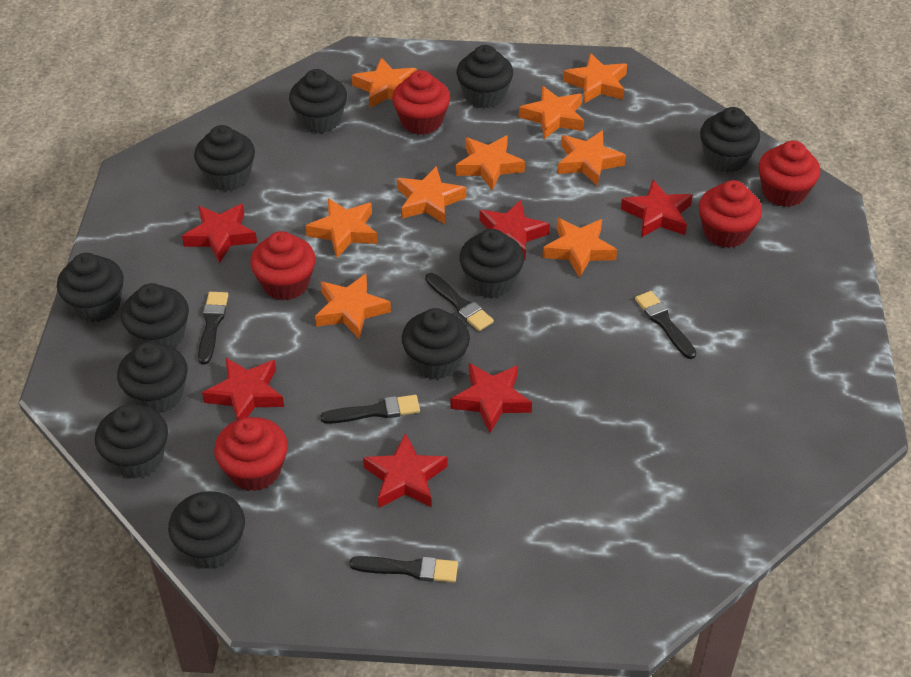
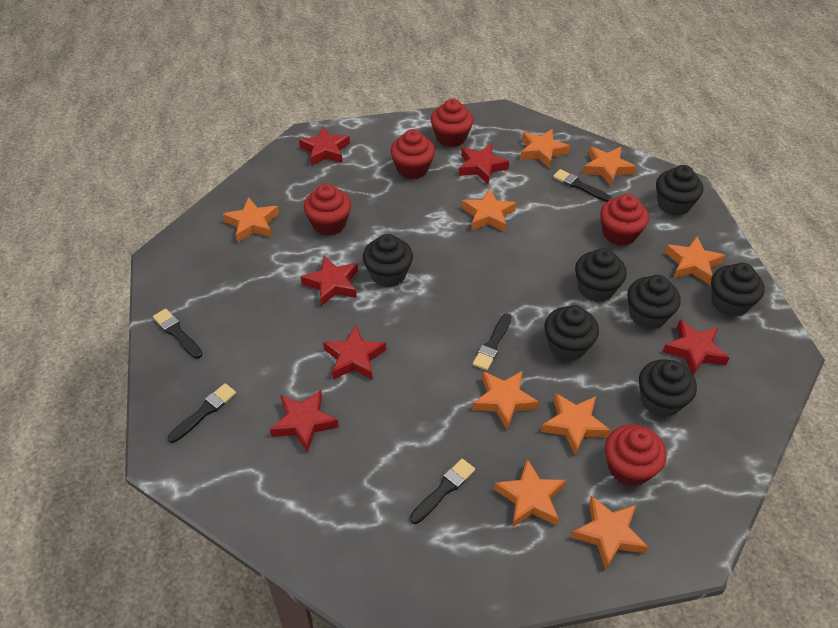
black cupcake: [57,253,124,322] [95,405,168,479] [117,342,188,414] [121,283,189,348] [168,491,245,569] [194,125,255,191] [289,69,347,133] [402,308,470,379] [456,45,513,109] [459,229,524,298] [700,107,760,173] = 11 -> [363,234,413,287] [545,305,599,361] [575,248,627,302] [627,275,681,329] [639,359,697,417] [656,165,703,216] [711,263,764,317] = 7

